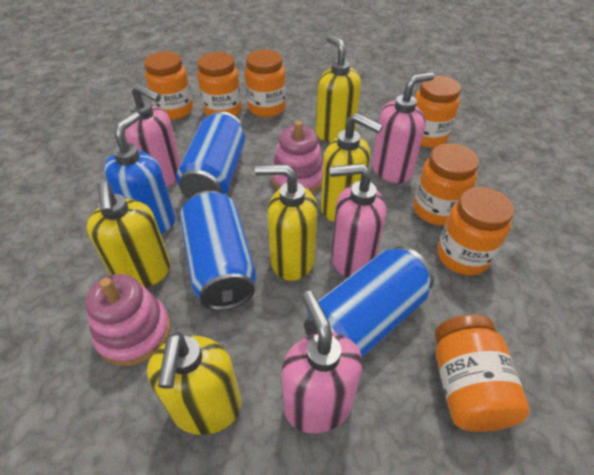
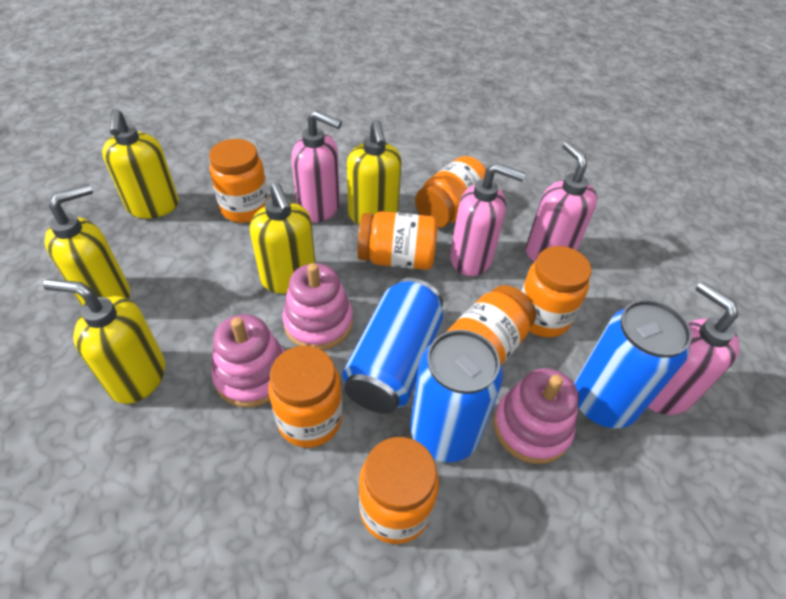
blue soap dispenser: [104,112,175,234] = 1 -> none = 0
pink stacking toy: [85,274,171,366] [271,120,323,193] = 2 -> [211,314,285,407] [282,263,353,350] [494,368,579,464] = 3

